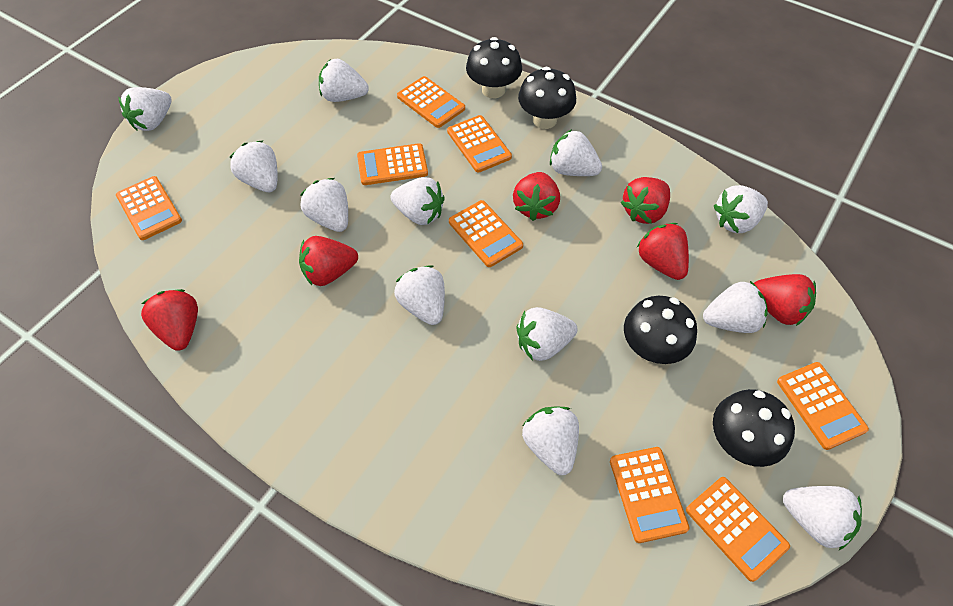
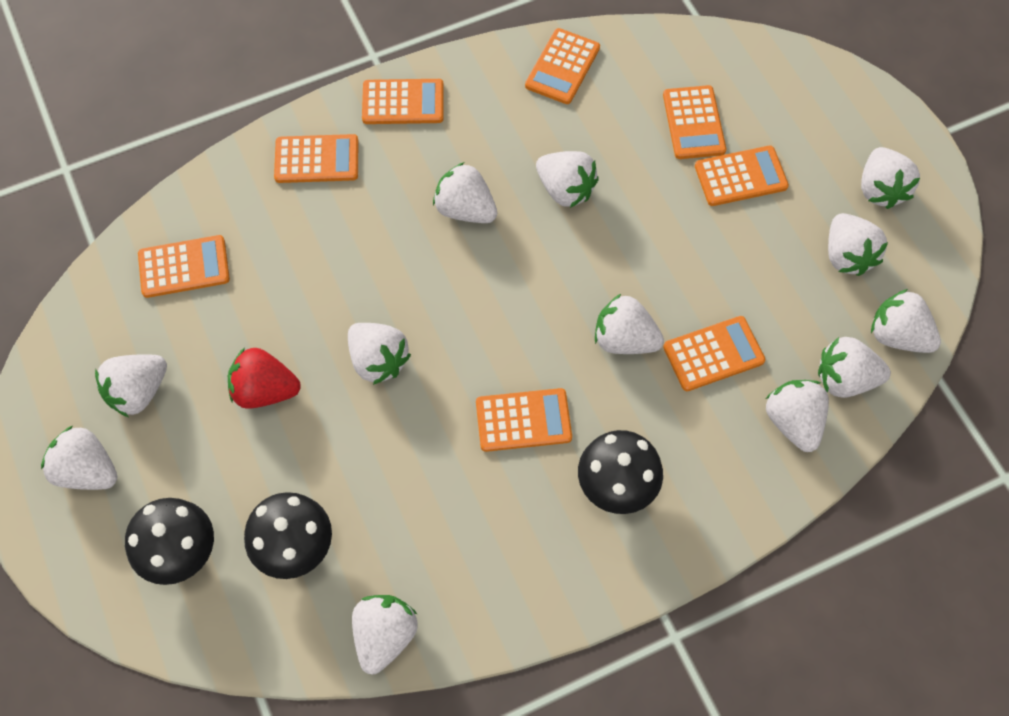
black mushroom: [466,37,522,98] [518,67,576,129] [624,296,697,364] [713,389,795,467] = 4 -> [125,498,214,585] [244,492,332,579] [578,430,663,514] = 3
red strawberry: [141,289,198,351] [299,236,358,286] [513,172,560,221] [620,177,670,224] [637,223,689,280] [754,274,816,326] = 6 -> [228,347,301,409] = 1

